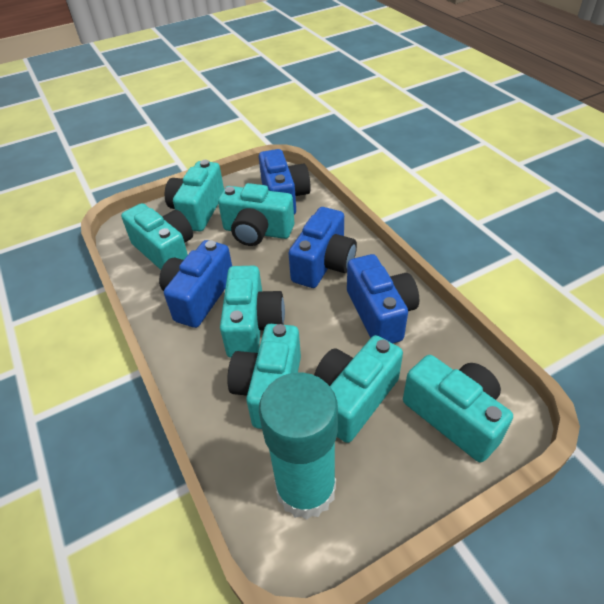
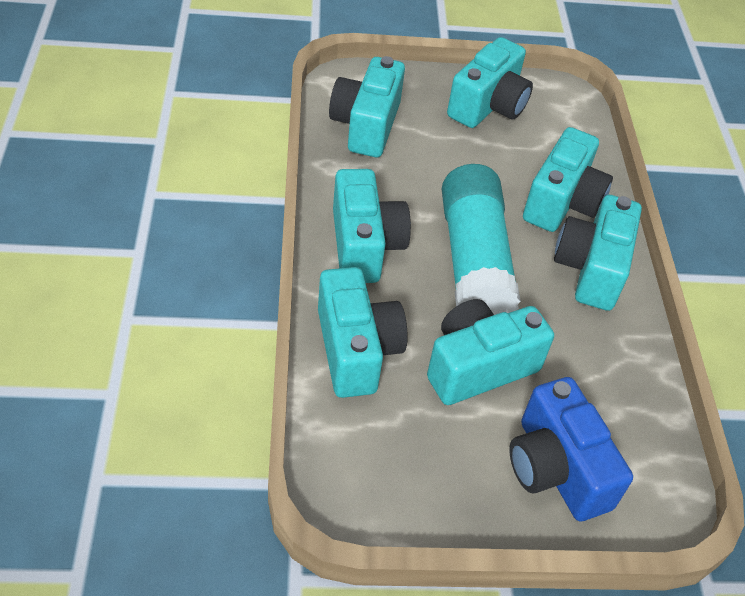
blue camera: [159,240,232,328] [259,149,311,215] [288,207,357,288] [347,254,419,343] = 4 -> [509,377,633,521] = 1

